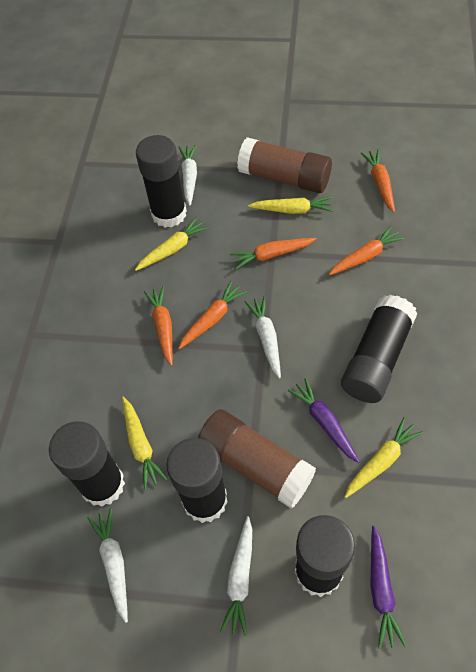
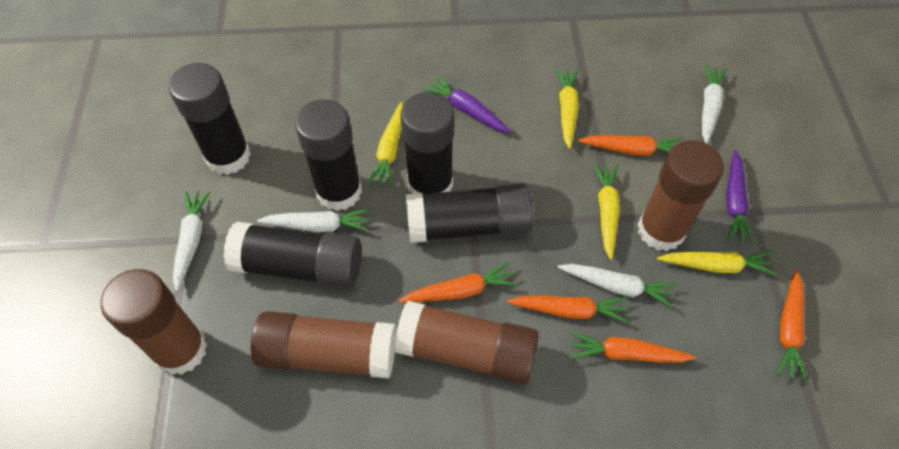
brown glue stick: [198,409,316,509] [237,137,332,193] = 2 -> [101,269,207,375] [251,311,396,378] [394,301,539,384] [637,140,724,251] = 4

